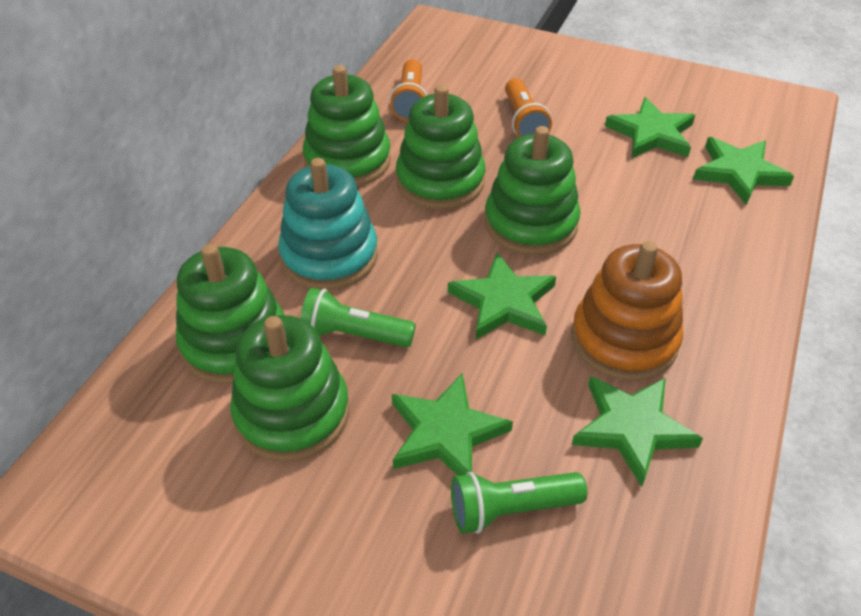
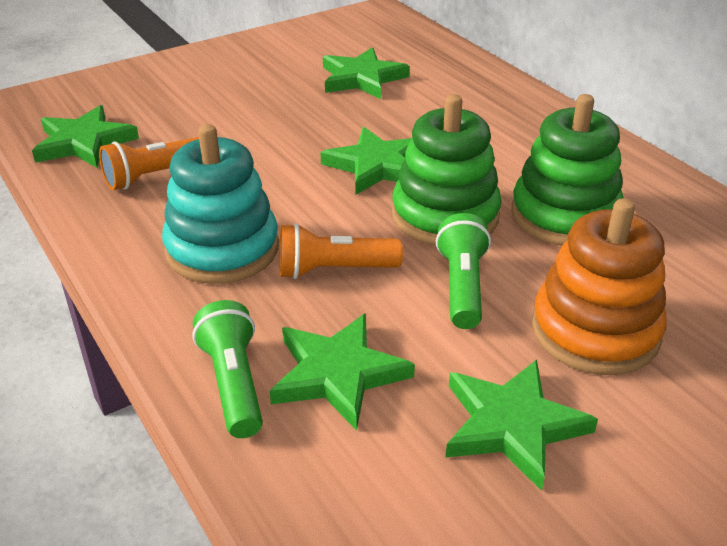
green stacking toy: [176,244,284,384] [230,315,349,462] [303,65,391,187] [396,85,485,210] [484,126,580,255] = 5 -> [392,94,502,246] [511,94,624,246] = 2

